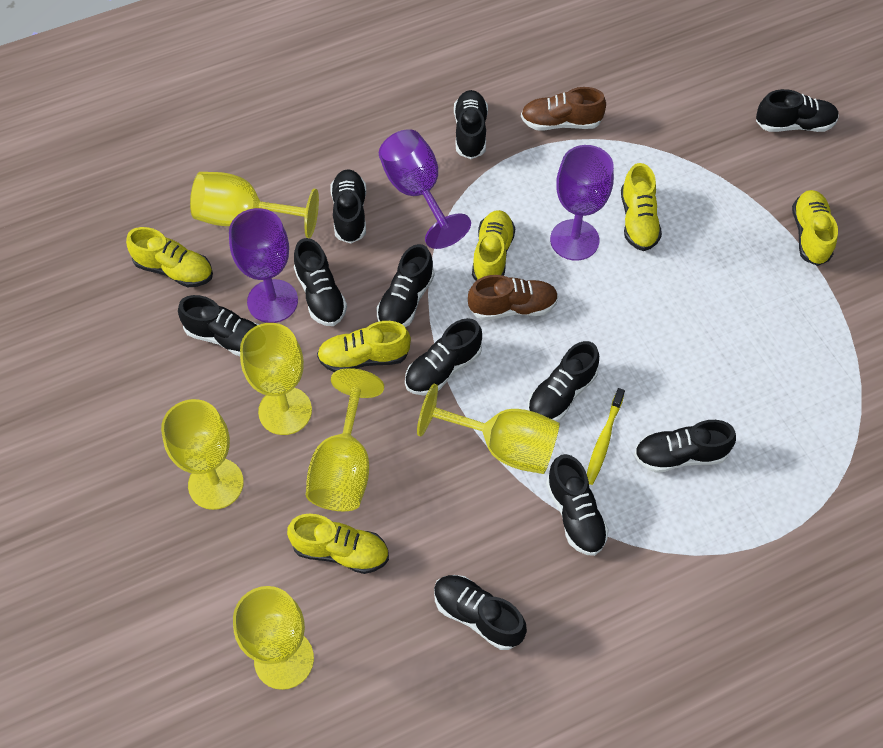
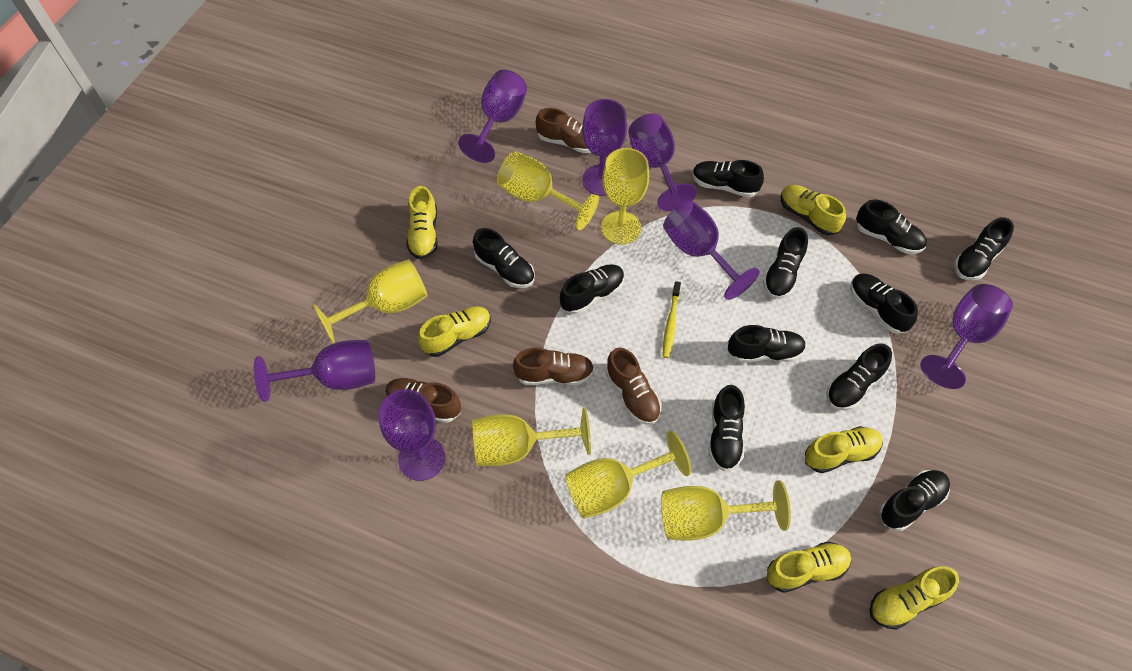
brown shoe: [468,275,558,320] [521,87,606,131] = 2 -> [385,378,461,423] [513,347,594,385] [536,108,591,153] [606,348,661,425] = 4
purple goblet: [229,208,298,323] [379,129,471,249] [550,145,614,261] = 3 -> [254,340,375,402] [378,389,445,481] [458,70,527,163] [582,99,627,196] [628,113,697,211] [663,200,759,300] [920,284,1013,389] = 7

